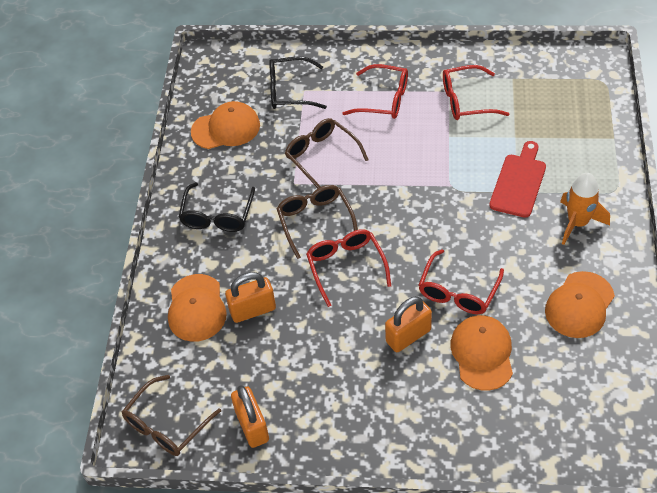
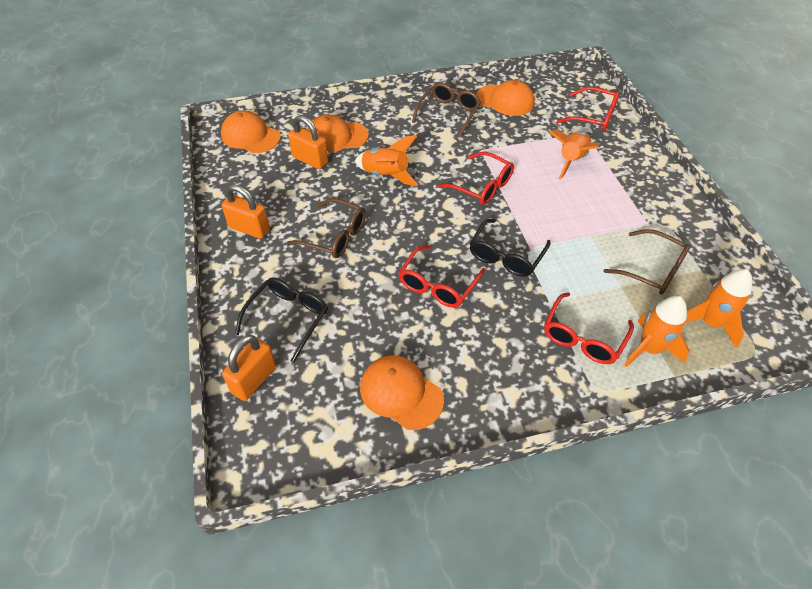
orange rocket: [560,173,610,245] = 1 -> [355,135,418,186] [549,130,599,180] [624,296,689,367] [685,269,753,348] = 4
red cutting board: [489,141,546,218] = 1 -> none = 0

